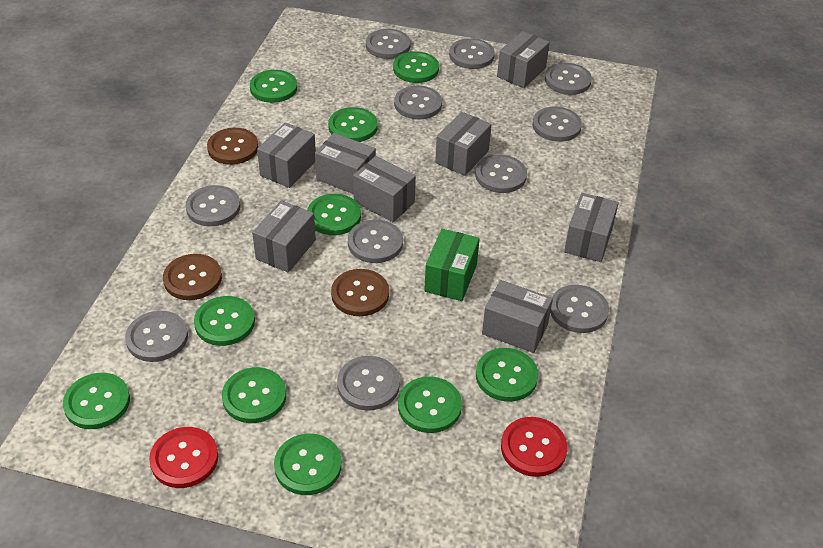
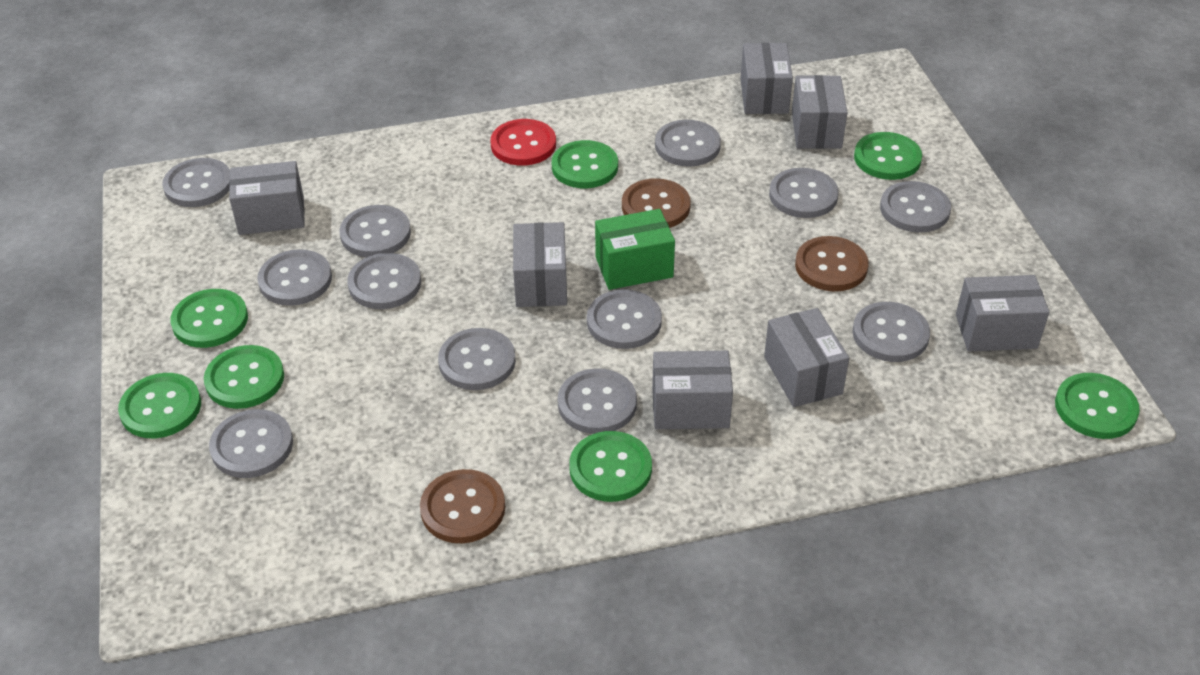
green button: [63,373,130,429] [194,296,255,346] [222,367,286,423] [250,70,297,103] [274,433,342,495] [307,194,361,235] [328,107,378,142] [393,51,439,83] [398,377,462,433] [476,348,538,402] = 10 -> [118,373,201,438] [170,289,248,348] [204,345,284,409] [552,140,618,188] [569,431,652,502] [854,132,922,180] [1055,373,1140,439] = 7
grey box: [252,200,316,273] [257,122,316,188] [315,133,376,194] [353,156,416,222] [435,112,492,176] [482,280,553,353] [497,31,550,88] [564,193,619,262] = 8 -> [229,161,305,235] [513,222,567,307] [652,351,733,429] [740,43,793,114] [764,308,849,407] [792,75,847,149] [956,275,1049,351] = 7
grey button: [125,311,188,362] [185,185,240,226] [337,356,400,411] [348,220,403,263] [366,29,410,59] [394,86,442,119] [449,38,495,69] [475,154,527,193] [532,107,582,142] [545,63,592,95] [550,285,609,333] = 11 -> [162,158,230,207] [209,409,293,478] [257,249,332,306] [339,205,411,257] [347,253,421,309] [438,328,516,390] [558,368,637,434] [587,289,662,349] [655,120,721,167] [769,168,839,218] [853,302,930,362] [880,181,951,233] = 12
red button: [149,427,218,488] [501,417,567,477] = 2 -> [490,119,556,166] = 1

